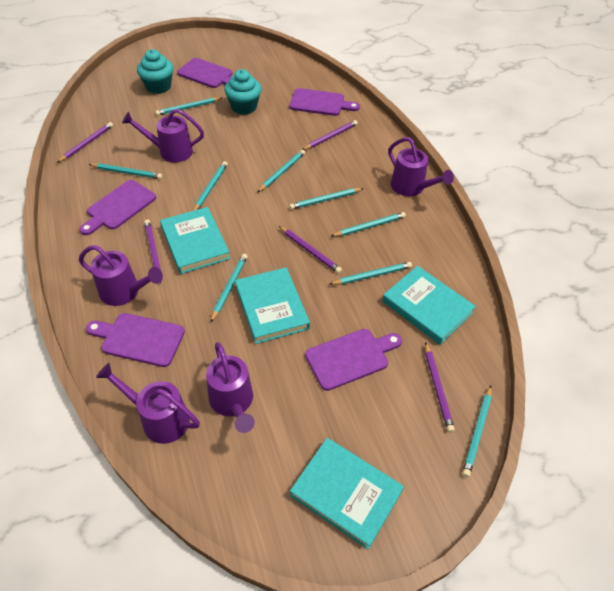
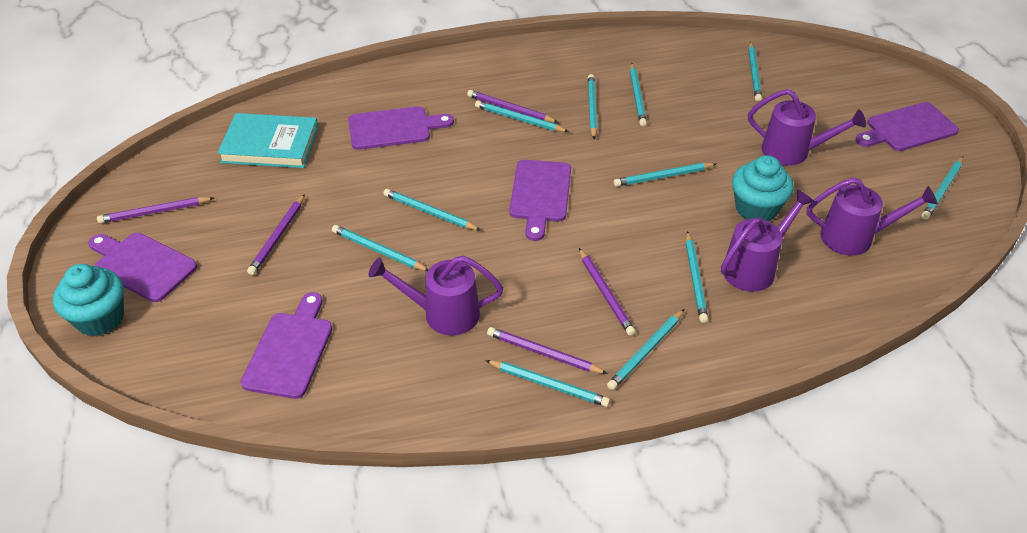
purple watering can: [79,245,163,306] [96,363,200,444] [122,109,204,163] [206,342,255,433] [388,137,454,196] = 5 -> [368,256,503,336] [721,189,815,292] [748,89,866,165] [807,177,938,256] = 4
turquoise book: [160,207,230,274] [235,267,310,344] [290,438,404,549] [382,266,476,345] = 4 -> [217,113,318,168] = 1
turquoise pencil: [89,163,162,179] [155,97,222,116] [193,161,228,211] [210,254,248,323] [258,150,305,192] [289,188,364,209] [329,262,412,285] [331,212,406,237] [462,386,492,477] = 9 -> [332,225,429,271] [383,189,480,230] [475,101,569,132] [485,360,610,407] [588,74,597,139] [607,309,684,390] [614,163,716,187] [630,63,647,126] [686,231,708,323] [748,42,762,102] [922,157,963,220] = 11

